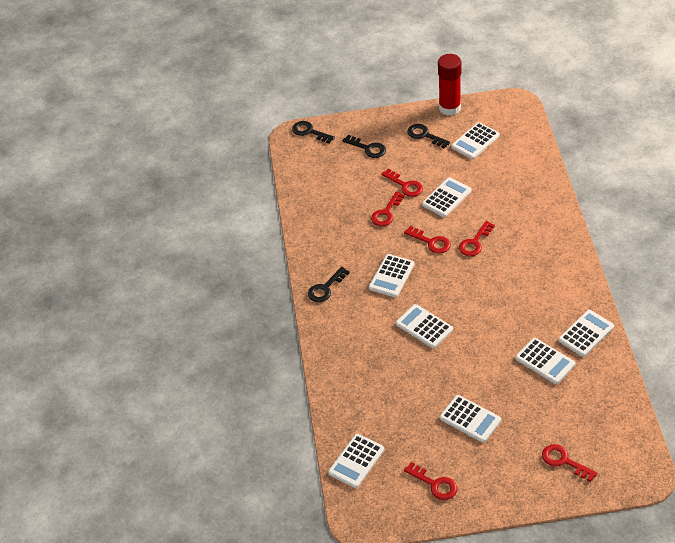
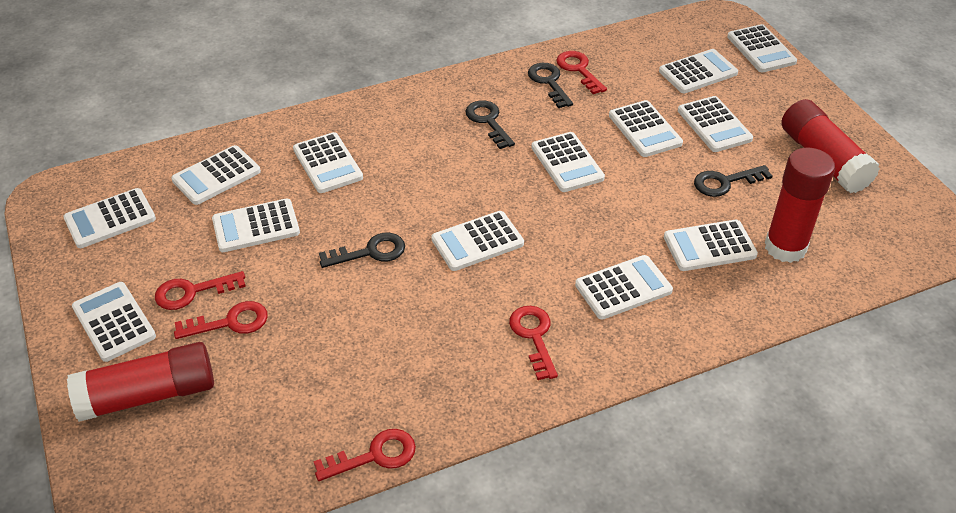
red glue stick: [438,54,461,116] = 1 -> [67,342,214,422] [765,148,835,263] [781,99,880,193] = 3
red key: [371,191,405,226] [381,168,423,197] [404,226,451,254] [404,462,457,500] [459,221,495,256] [542,444,598,482] = 6 -> [155,271,246,310] [174,301,268,339] [313,429,416,481] [509,306,558,380] [556,51,607,94] = 5
white calculator: [328,434,384,488] [369,254,414,298] [396,304,453,349] [422,177,472,217] [440,395,501,443] [451,122,500,159] [516,338,575,384] [559,310,614,357] = 8 -> [63,188,156,248] [72,282,156,362] [171,145,261,205] [212,198,300,252] [293,132,363,193] [431,211,524,271] [532,132,605,192] [575,255,673,320] [609,100,683,157] [659,49,738,93] [664,220,758,271] [678,96,753,152] [727,24,797,73] = 13

